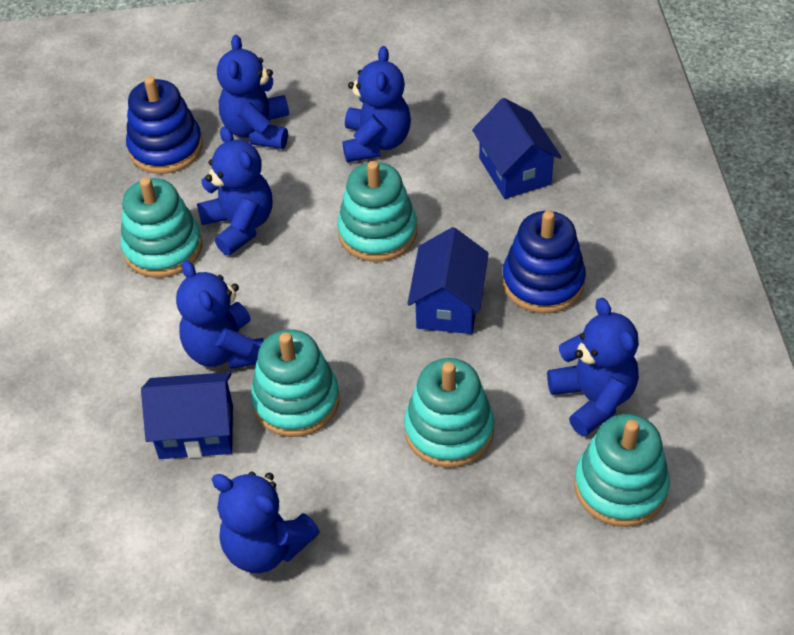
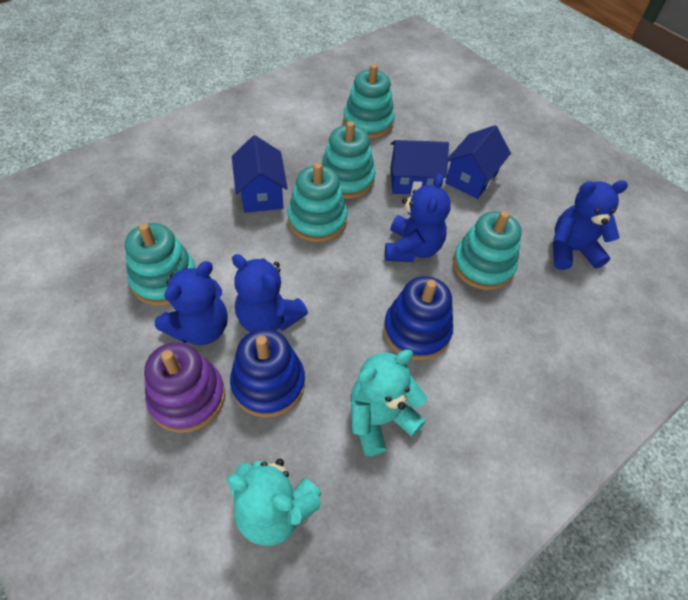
blue teddy bear: [176,260,264,370] [197,127,272,256] [212,472,320,573] [217,35,289,149] [343,46,411,162] [547,298,639,437] = 6 -> [155,261,228,345] [232,254,308,332] [385,174,451,262] [553,180,628,270] = 4
purple stacking toy: none = 0 -> [144,342,225,433] = 1
turquoise teddy bear: none = 0 -> [227,459,322,546] [351,349,427,456] = 2

